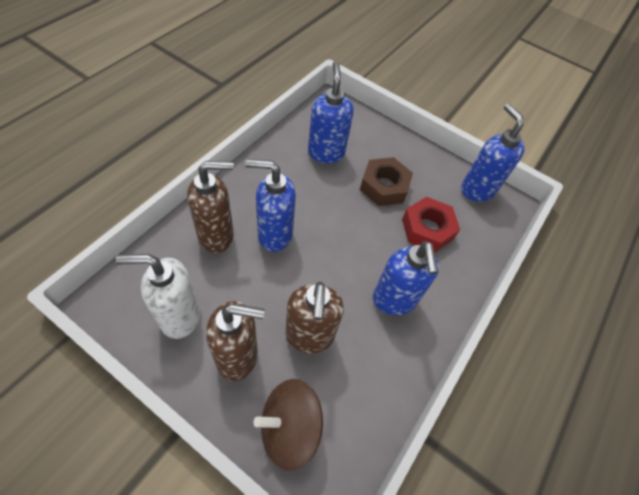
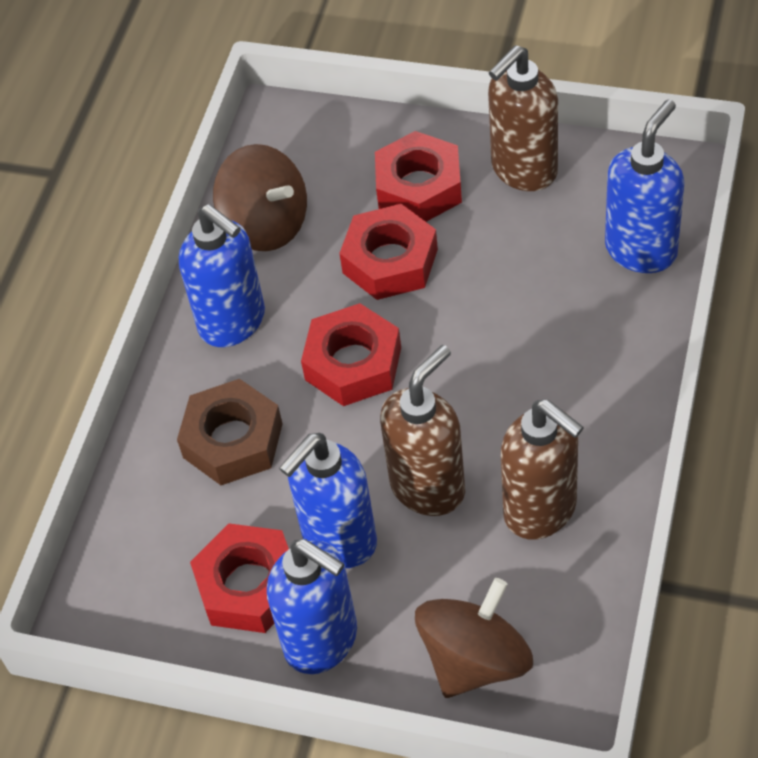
brown spinning top: [254,379,323,471] = 1 -> [213,144,307,251] [415,578,533,698] = 2
red nut: [402,197,460,253] = 1 -> [190,523,289,633] [301,303,401,406] [339,204,438,300] [375,131,462,222] = 4
white soap dispenser: [116,254,200,339] = 1 -> none = 0

